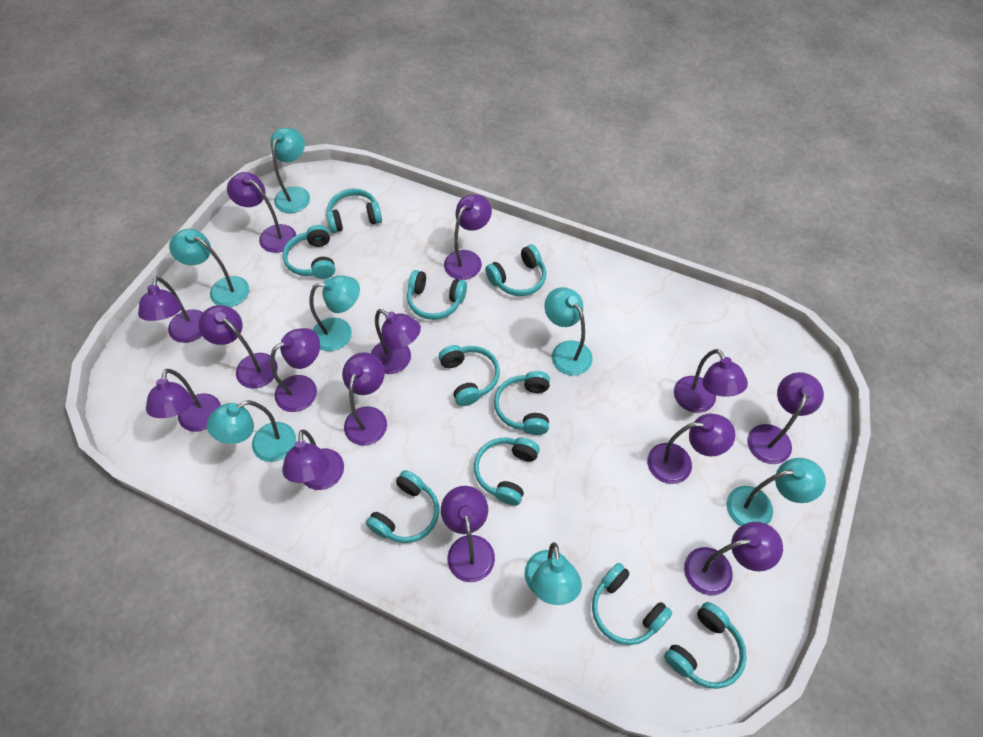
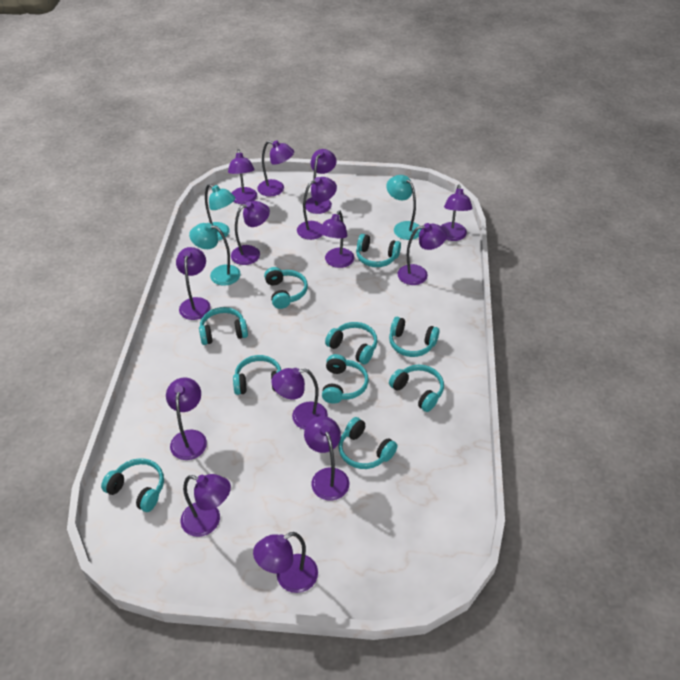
turquoise lamp: [169,229,249,307] [207,400,296,462] [271,128,310,213] [309,275,360,351] [525,542,582,605] [544,287,593,376] [726,458,826,526] = 7 -> [189,223,241,286] [205,184,235,240] [386,175,422,240] = 3

